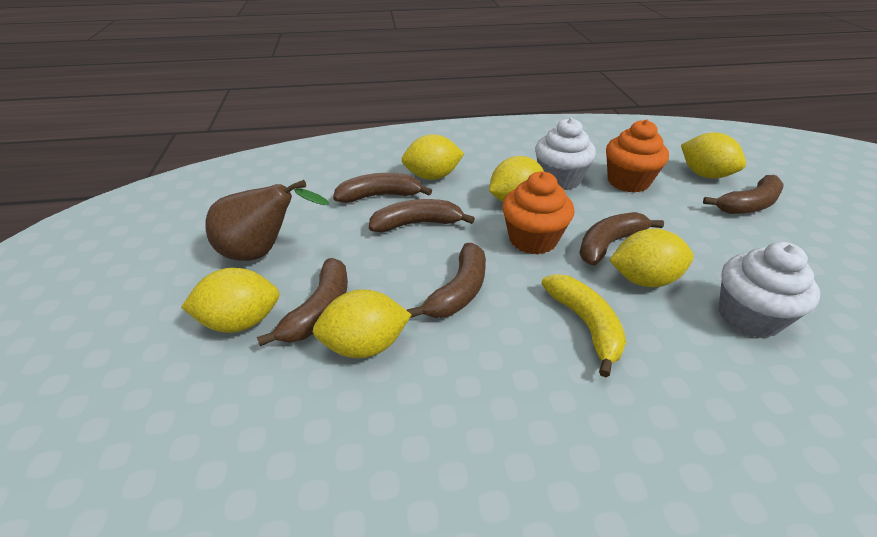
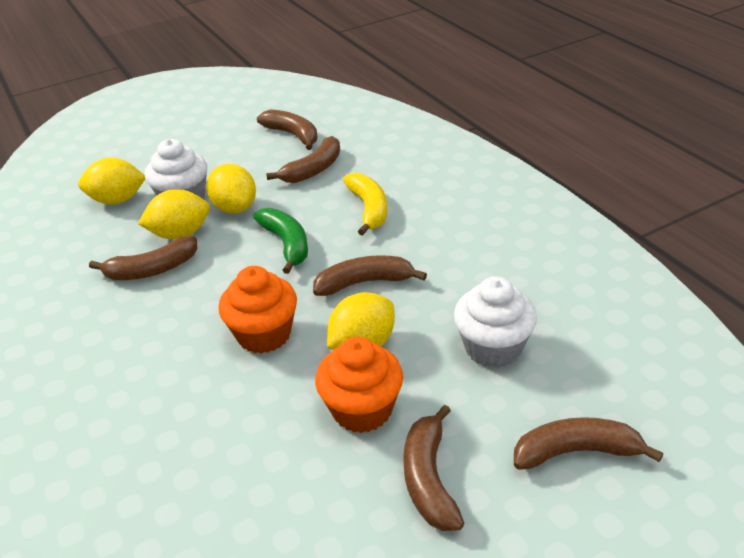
brown pear: [205,180,329,261] = 1 -> none = 0
green banana: none = 0 -> [253,208,308,274] = 1
yellow lemon: [181,268,280,333] [313,289,411,358] [402,134,464,180] [489,156,544,202] [610,228,694,287] [681,133,746,178] = 6 -> [78,158,145,204] [138,189,210,240] [206,164,256,213] [327,292,395,350] = 4

